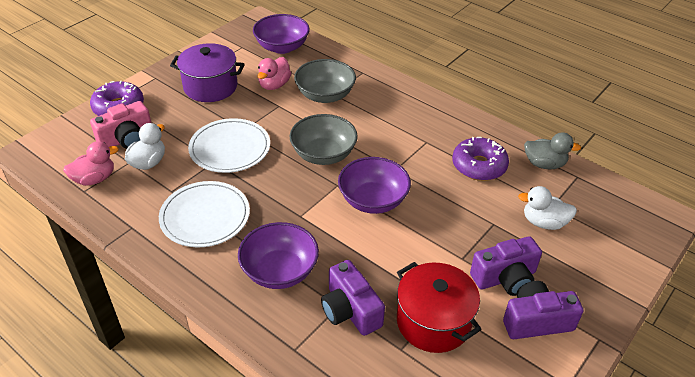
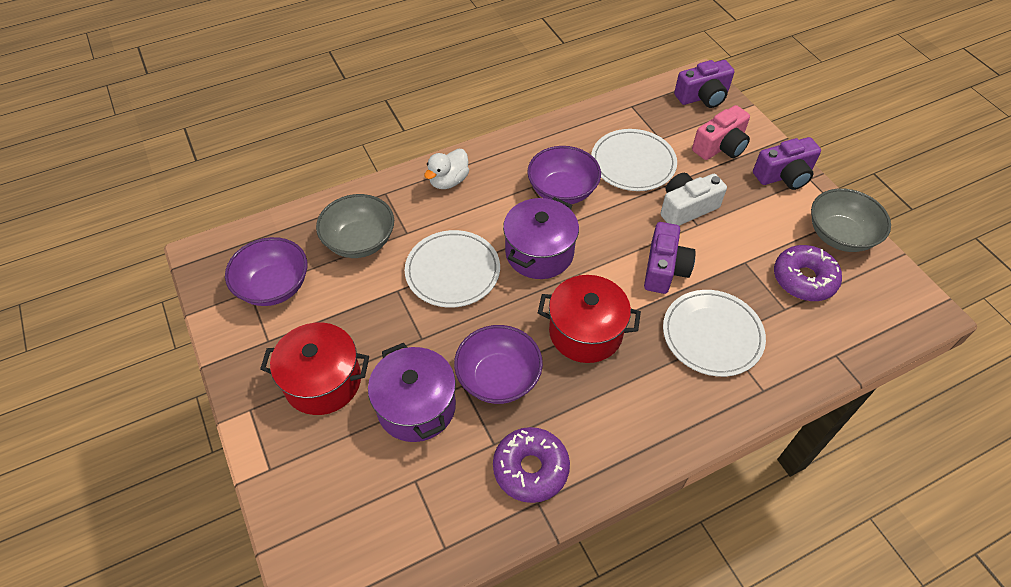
grey duck: [524,132,581,169] = 1 -> none = 0
pink duck: [63,141,119,186] [257,57,291,90] = 2 -> none = 0
purple pot: [170,43,245,102] = 1 -> [368,343,456,442] [503,197,579,279] = 2
red pot: [397,262,482,353] = 1 -> [260,323,369,415] [538,275,641,363] = 2
white camera: none = 0 -> [661,173,727,226] = 1
white duck: [125,123,165,170] [518,186,577,230] = 2 -> [424,149,469,189] = 1
white plate: [159,181,250,247] [188,118,270,173] = 2 -> [405,230,500,308] [591,129,677,191] [663,290,766,377] = 3

